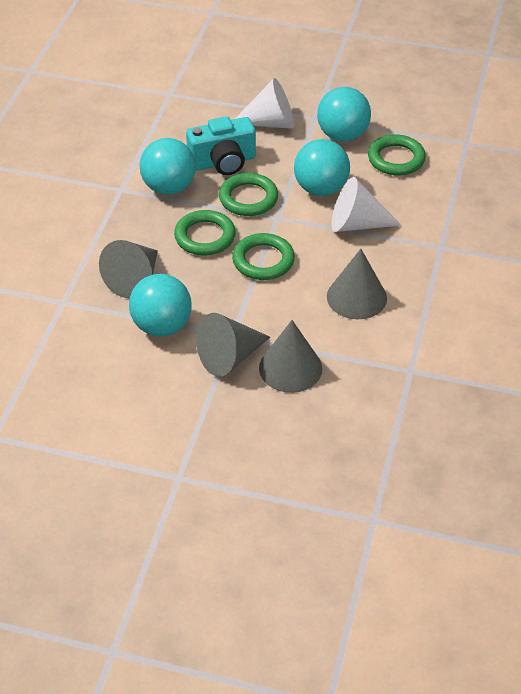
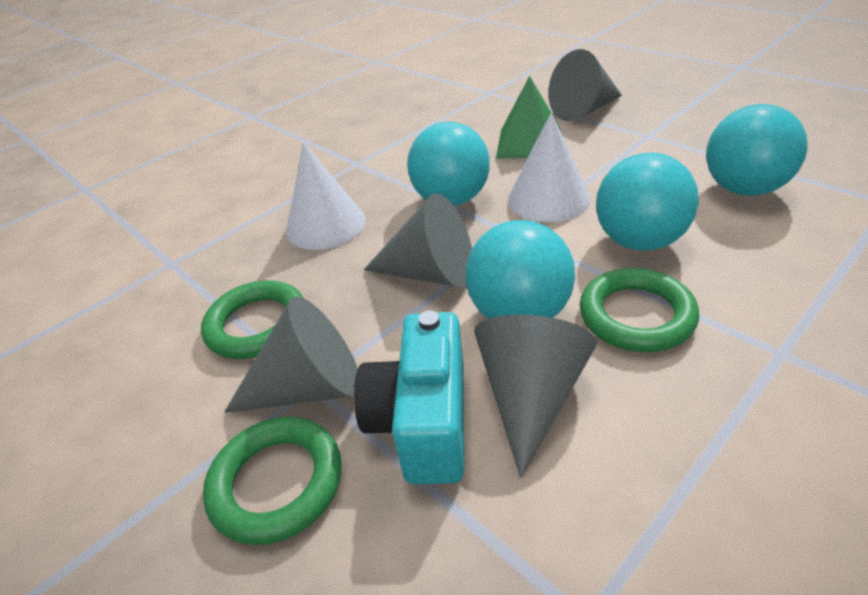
green pyramid: none = 0 -> [496,76,561,158] = 1
green ring: [174,210,236,255] [219,173,278,216] [232,233,295,280] [368,134,426,176] = 4 -> [201,280,303,359] [203,417,342,545] [580,268,699,352] = 3

